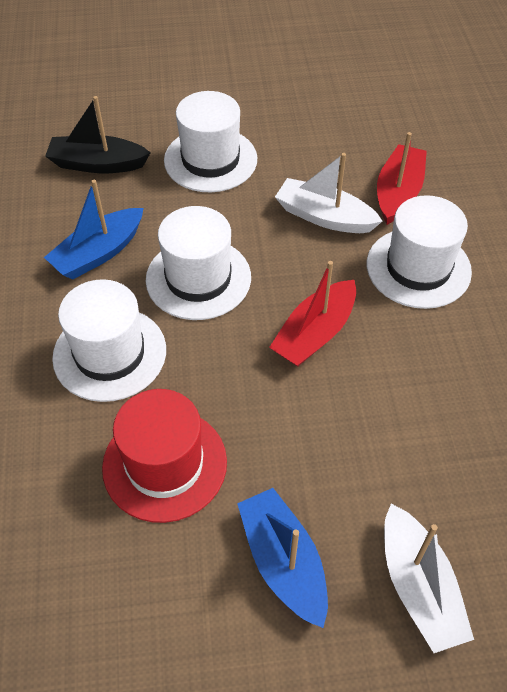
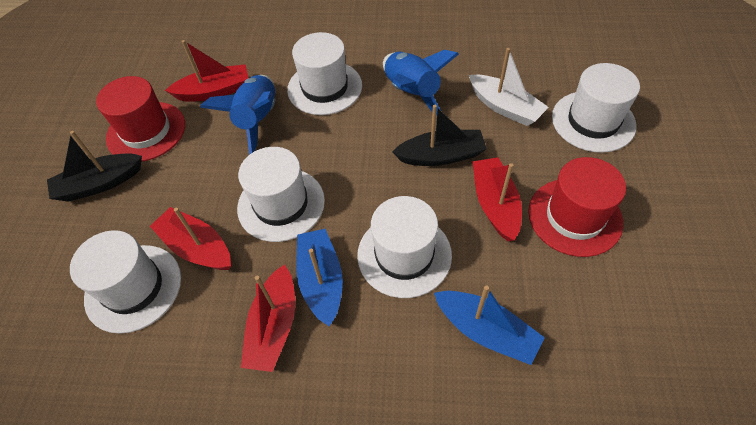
black boat: [45,96,150,173] = 1 -> [47,131,142,202] [393,105,487,166] = 2
blue rocket: none = 0 -> [200,75,275,155] [383,50,459,116] = 2
red boat: [269,261,356,367] [377,132,427,225] = 2 -> [150,207,231,270] [165,40,248,102] [241,264,295,372] [472,157,522,241] = 4
red hat: [102,389,227,523] = 1 -> [96,76,185,162] [528,157,626,257] = 2
white boat: [275,153,382,233] [384,504,474,653] = 2 -> [469,48,549,126] = 1
white hat: [52,279,166,402] [146,206,251,320] [164,91,257,192] [367,195,472,309] = 4 -> [70,230,181,334] [237,147,325,242] [287,32,362,115] [357,196,452,298] [552,63,640,153] = 5

